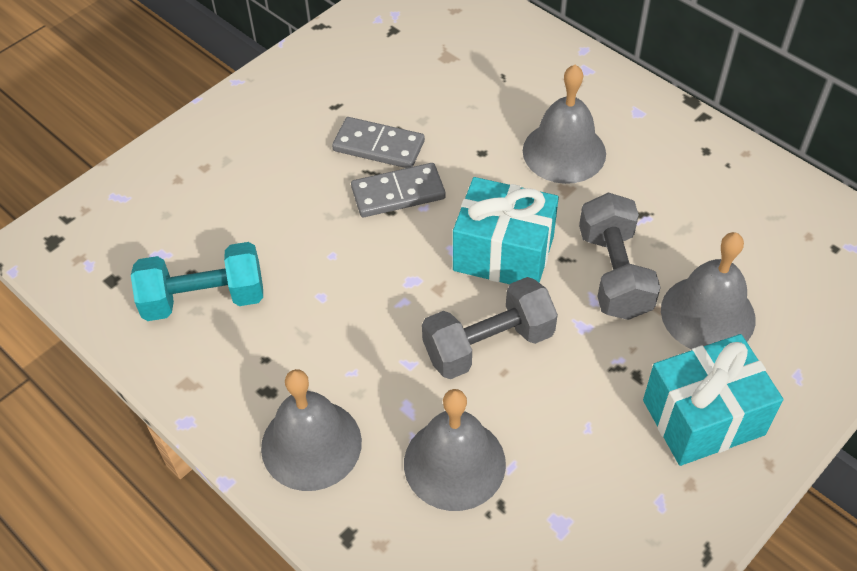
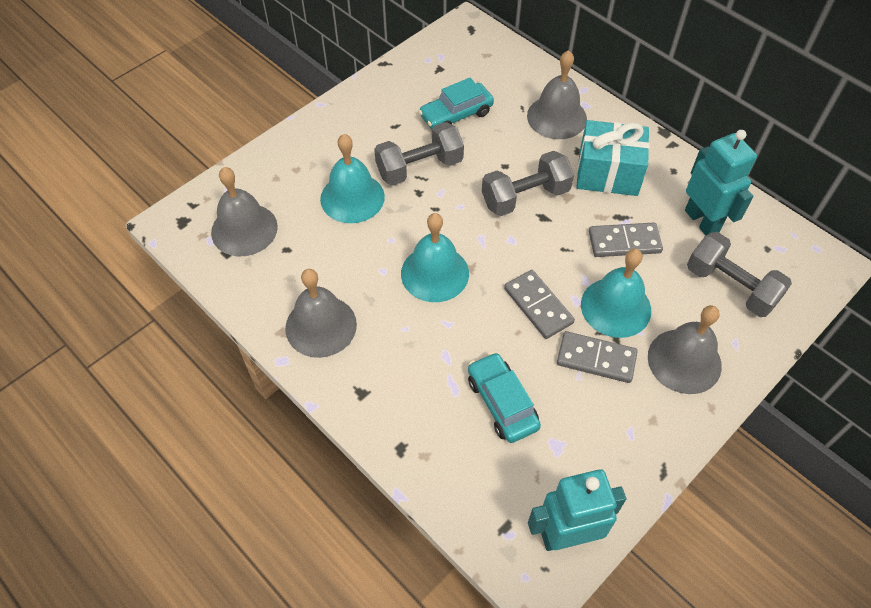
grey domino: [332,117,425,168] [351,163,446,217] = 2 -> [504,270,575,339] [557,331,638,383] [589,223,663,257] = 3
grey dumbbell: [422,277,558,379] [579,193,661,320] = 2 -> [374,122,464,186] [482,151,574,216] [687,232,792,317] = 3
turquoise bell: none = 0 -> [320,134,385,223] [401,213,469,302] [581,249,651,338] = 3
turquoise car: none = 0 -> [419,78,494,129] [468,352,541,443] = 2
turquoise dumbbell: [131,242,263,321] = 1 -> none = 0
turquoise gift: [453,177,559,284] [643,334,783,466] = 2 -> [576,120,650,196] = 1
turquoise robot: none = 0 -> [528,469,626,551] [685,130,757,235] = 2

